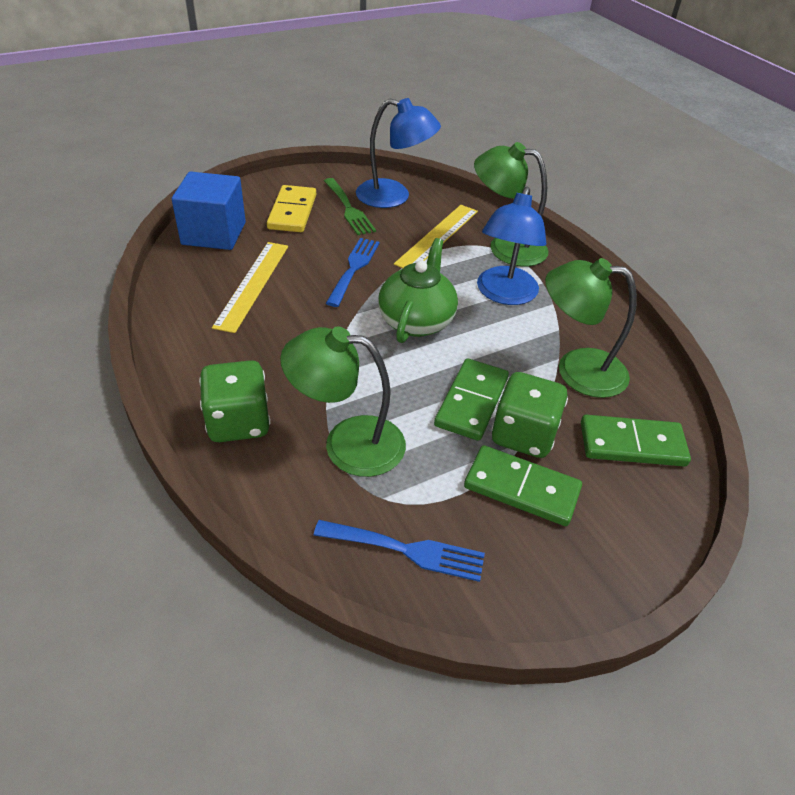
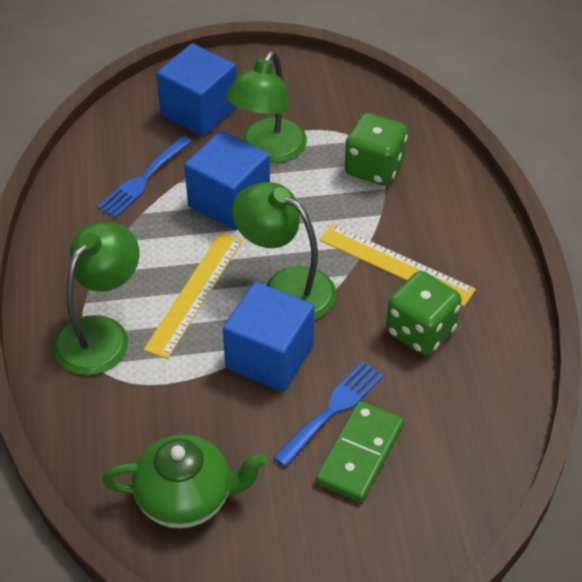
blue cube: [172,171,246,250] = 1 -> [156,43,237,137] [184,130,270,231] [223,282,315,392] = 3
blue lamp: [356,98,441,208] [477,186,546,305] = 2 -> none = 0
green domino: [434,358,509,441] [464,445,582,526] [581,415,691,467] = 3 -> [316,401,404,502] = 1
green fork: [324,178,376,235] = 1 -> none = 0
yellow domino: [267,185,316,232] = 1 -> none = 0

